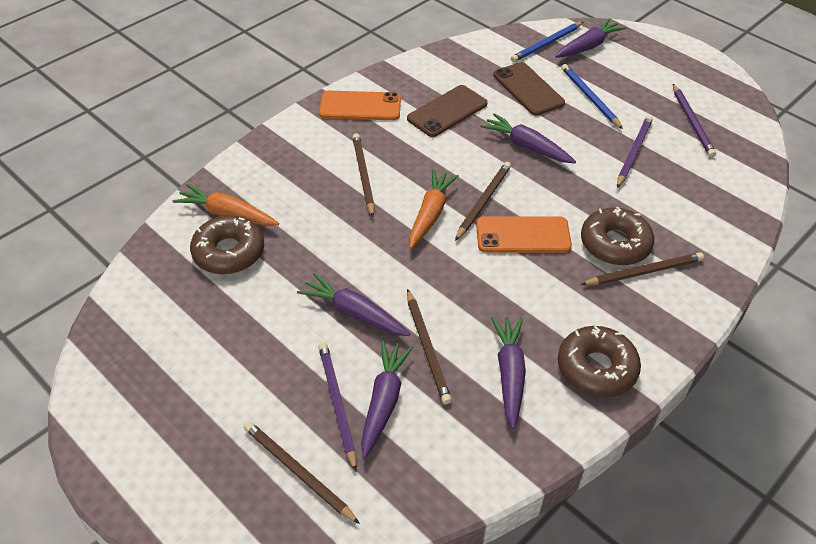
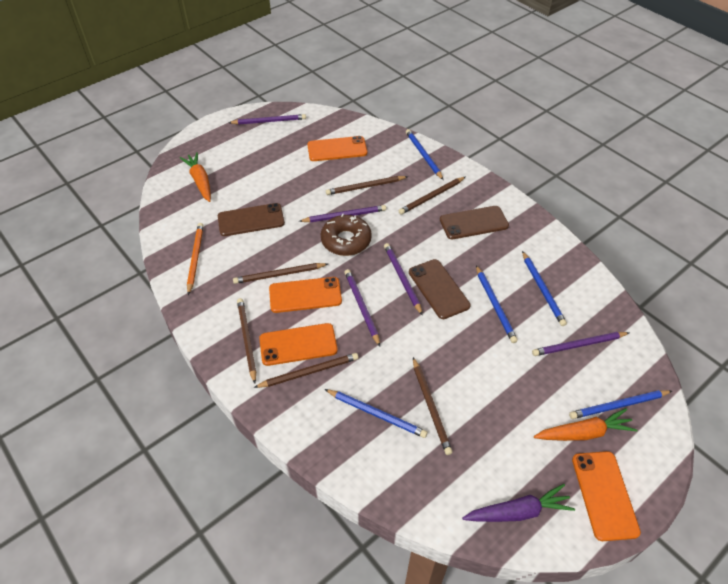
blue pencil: [511,22,583,62] [561,64,623,129] = 2 -> [325,389,428,438] [406,129,443,180] [476,265,518,343] [522,251,567,326] [569,390,672,419] = 5
brown donut: [190,215,264,275] [558,326,641,398] [581,207,654,265] = 3 -> [321,214,372,256] = 1
brown pencil: [244,421,360,524] [352,133,375,217] [407,289,452,404] [455,162,511,241] [581,252,704,285] = 5 -> [233,263,328,284] [237,298,256,384] [254,353,359,388] [326,176,408,195] [399,177,465,215] [413,357,453,455] = 6
brown phone: [407,85,488,137] [493,62,565,116] = 2 -> [218,203,285,236] [409,259,471,319] [440,206,509,240] = 3
orange pencil: none = 0 -> [187,223,204,295] = 1
orange phone: [319,91,401,120] [476,216,572,253] = 2 -> [259,323,338,366] [269,277,342,313] [307,136,367,161] [572,451,641,541] = 4
purple carrot: [297,273,410,336] [361,341,413,458] [480,113,576,163] [491,317,526,429] [555,18,626,58] = 5 -> [462,484,575,522] = 1
purple pencil: [318,342,357,472] [617,116,653,188] [673,84,716,157] = 3 -> [229,114,306,125] [298,205,386,222] [344,269,380,347] [384,243,423,316] [532,332,630,356] = 5

